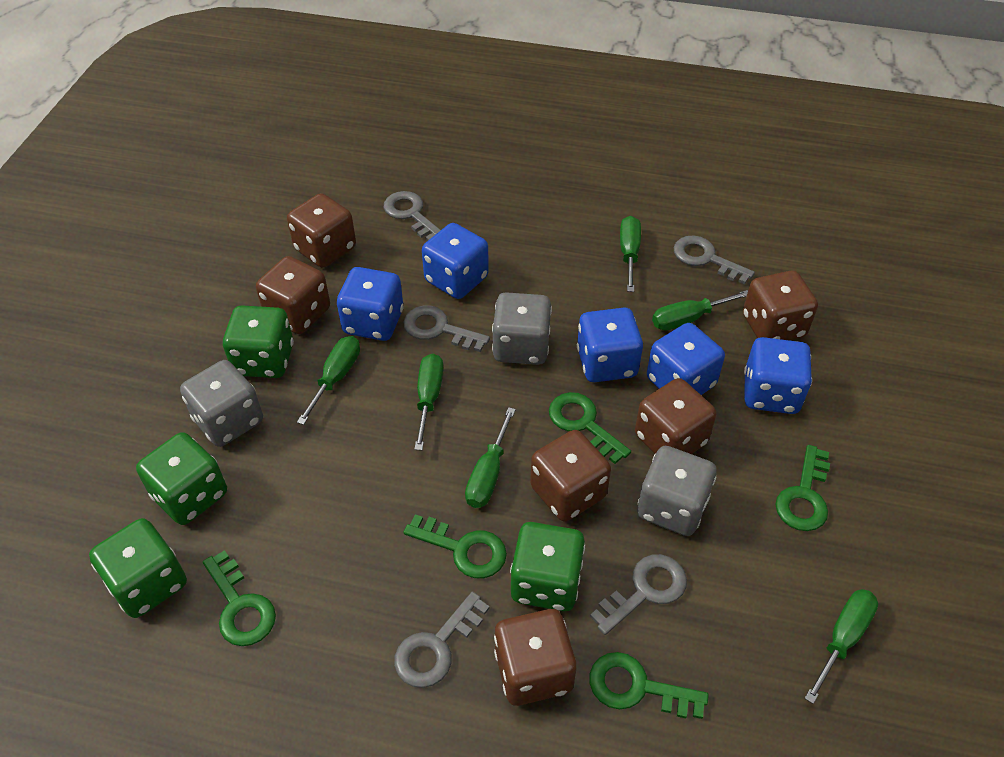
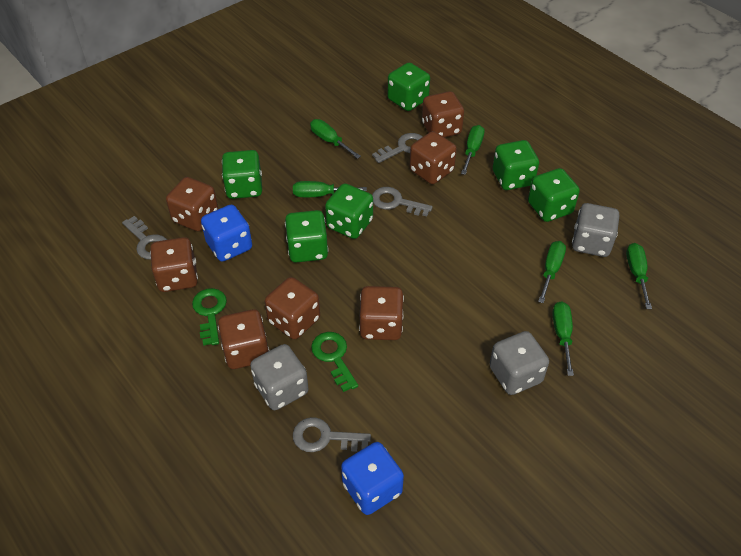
blue dice: [337,267,403,341] [422,223,489,299] [577,308,643,382] [647,323,725,395] [744,337,812,414] = 5 -> [201,205,252,262] [341,442,404,515] = 2
brown dice: [256,256,330,334] [287,193,356,268] [494,609,577,706] [530,430,611,522] [635,378,717,454] [743,271,818,341] = 6 -> [150,237,198,292] [166,177,218,231] [218,309,269,369] [265,277,320,339] [359,286,404,340] [409,131,457,184] [422,91,464,138] = 7
green dice: [89,518,187,618] [136,432,227,525] [223,305,294,378] [510,522,585,611] = 4 -> [222,150,262,199] [285,210,328,263] [325,183,373,239] [387,63,430,111] [493,140,539,190] [528,168,580,222] = 6
green key: [203,550,276,646] [403,514,507,578] [549,392,631,464] [589,652,709,719] [775,445,830,531] = 5 -> [192,288,227,346] [311,332,358,392] = 2
grey key: [384,191,441,241] [394,591,490,688] [403,306,490,352] [590,554,687,635] [674,235,755,285] = 5 -> [122,216,167,260] [293,417,371,452] [372,133,423,163] [372,187,433,217] = 4

